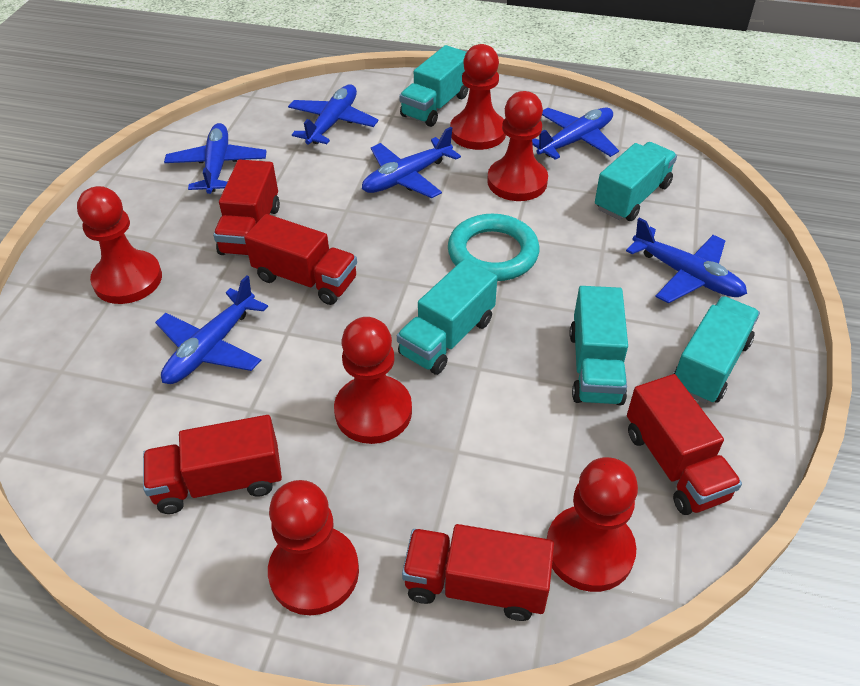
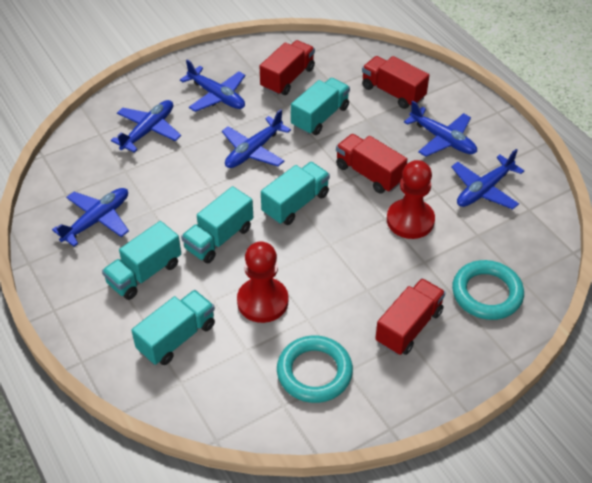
red pawn: [77,186,162,304] [268,480,359,615] [334,317,412,444] [450,44,506,150] [487,91,548,201] [547,457,638,592] = 6 -> [237,241,288,323] [387,160,435,239] = 2
red truck: [143,415,282,514] [213,159,280,256] [244,214,357,305] [402,524,554,621] [627,374,742,515] = 5 -> [260,40,315,95] [336,134,407,194] [362,56,429,109] [375,278,446,355] = 4
turquoise ring: [448,214,540,281] = 1 -> [277,336,353,403] [452,260,524,320] = 2

